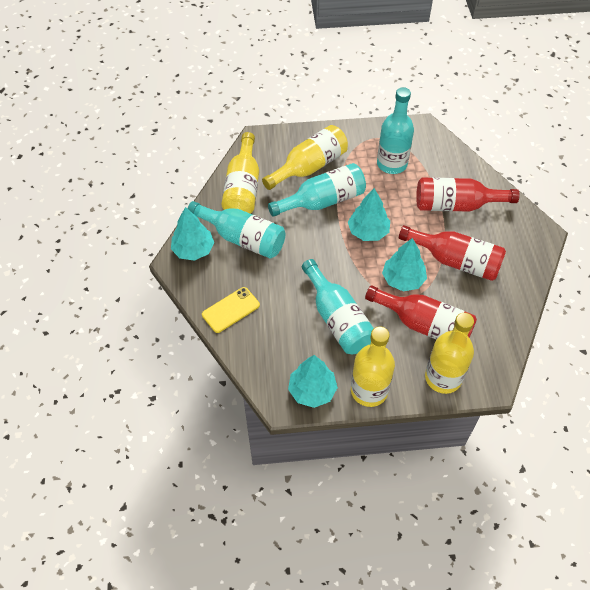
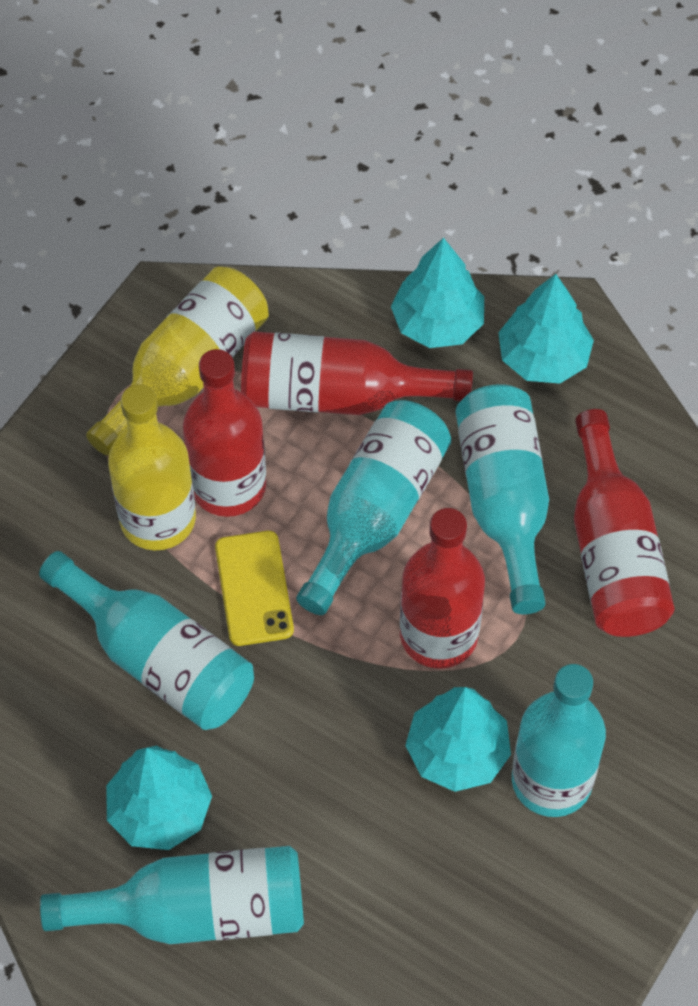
red bottle: [365,285,477,340] [399,225,506,281] [416,177,520,212] = 3 -> [183,349,266,517] [241,331,473,415] [400,508,485,669] [574,409,675,637] = 4
turquoise bottle: [187,201,286,259] [268,163,366,217] [302,259,374,354] [377,87,414,174] = 4 -> [39,551,254,730] [40,846,304,944] [296,400,451,615] [456,384,549,614] [512,664,606,817] = 5
yellow bottle: [221,132,259,214] [262,125,348,190] [351,327,395,407] [425,313,474,394] = 4 -> [86,267,269,456] [108,384,196,550] = 2

